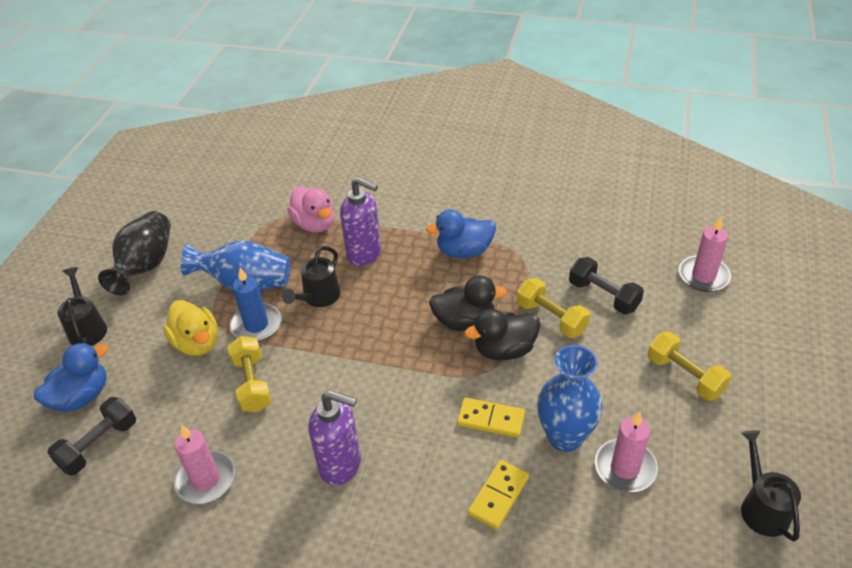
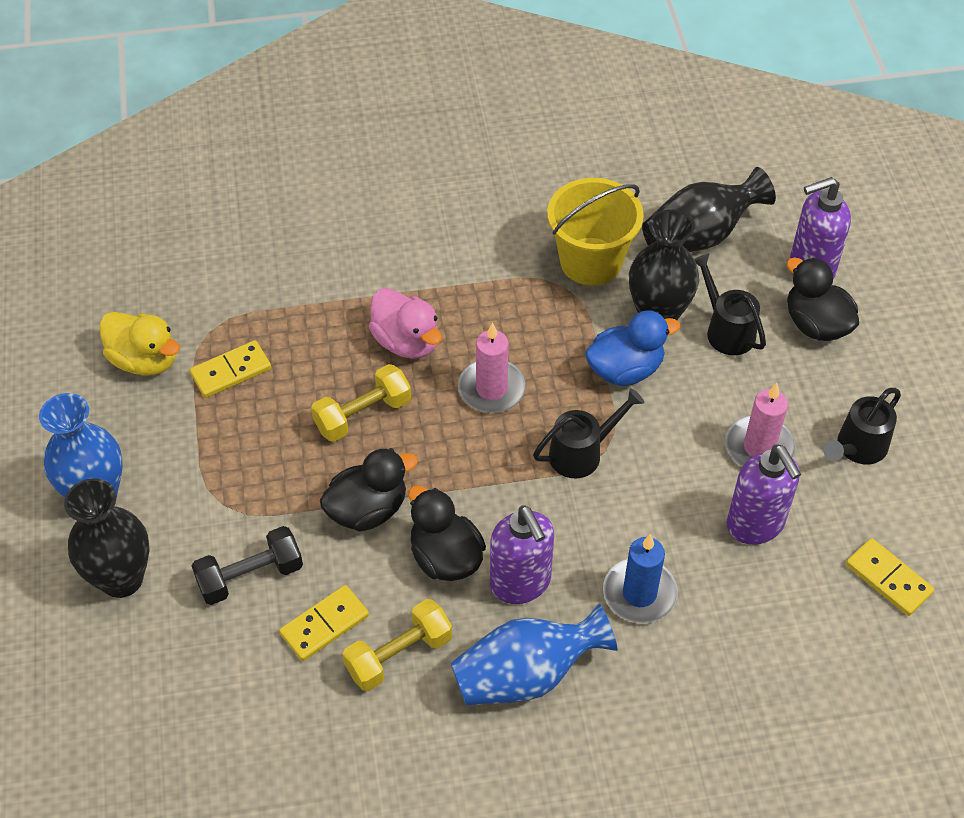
black duck: [429,276,507,331] [464,309,540,360] = 2 -> [320,448,418,532] [408,485,486,581] [787,257,859,341] = 3
black dumbbell: [47,397,136,476] [569,257,644,314] = 2 -> [192,526,303,605] = 1
black vase: [98,211,171,295] = 1 -> [64,478,150,598] [629,209,699,320] [642,167,776,252] = 3
blue duck: [34,343,108,412] [426,209,496,258] = 2 -> [585,310,680,386] = 1
pink candle: [174,425,235,504] [595,411,658,492] [679,217,731,292] = 3 -> [458,322,526,413] [725,383,796,467] = 2
purple soap dispenser: [308,390,361,486] [340,177,381,266] = 2 -> [490,505,554,604] [727,444,801,545] [790,177,851,279] = 3
yellow bucket: none = 0 -> [547,178,644,285] = 1
yellow domino: [457,397,525,438] [468,460,529,530] = 2 -> [190,340,271,398] [279,585,369,661] [846,538,934,616] = 3
yellow dumbbell: [228,336,272,412] [517,278,590,338] [647,332,732,401] = 3 -> [311,364,411,442] [342,599,452,691] = 2

